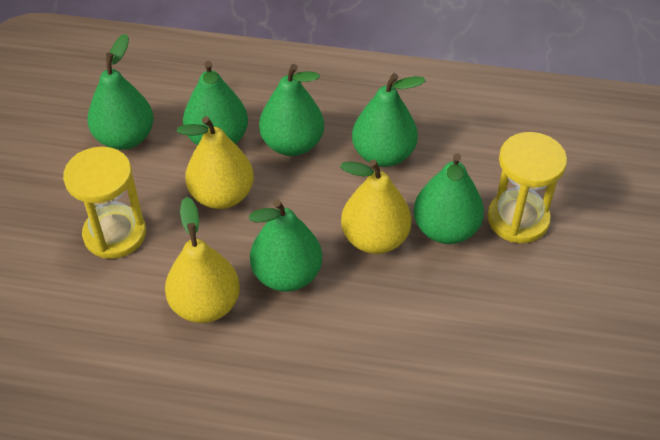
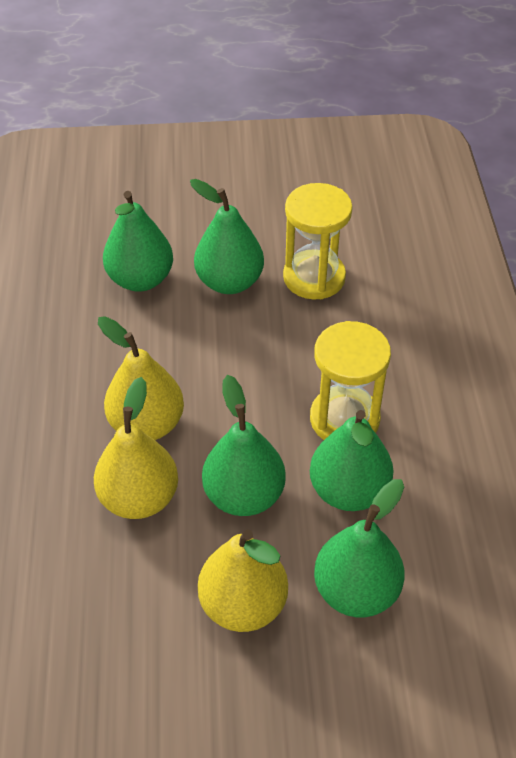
green pear: [88,34,154,150] [183,61,248,145] [249,199,322,292] [259,64,324,156] [352,73,426,167] [414,153,484,244] = 6 -> [103,191,173,292] [190,179,264,294] [202,375,286,516] [310,410,394,511] [314,479,405,617] = 5

